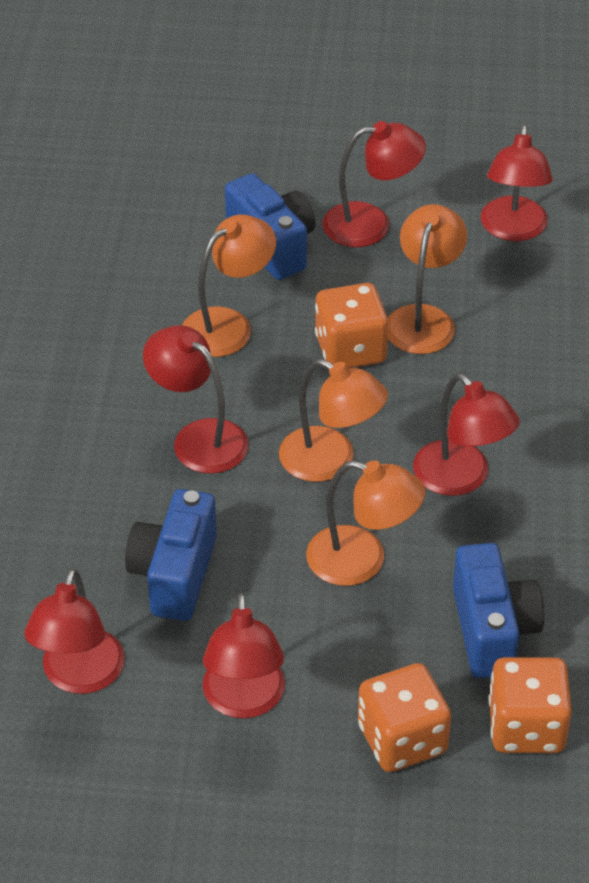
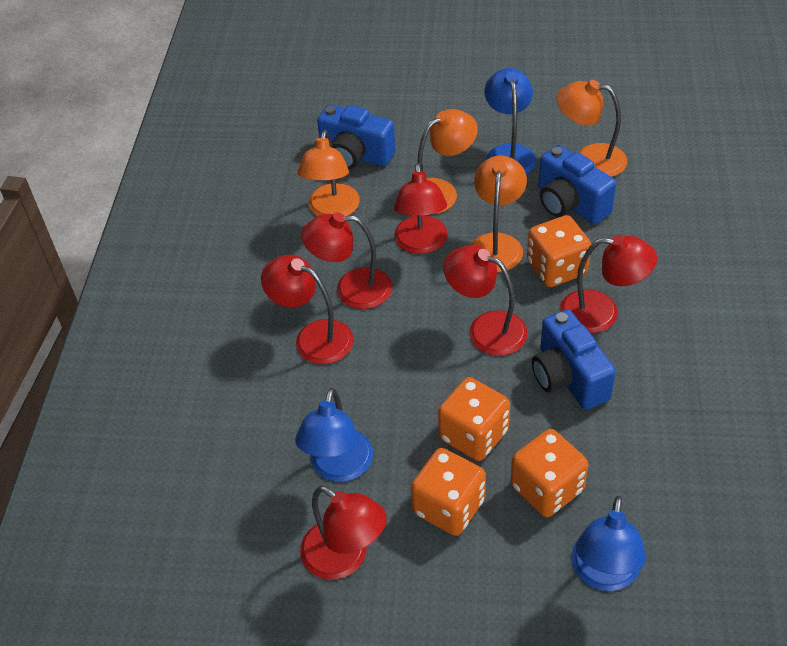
blue lamp: none = 0 -> [295,388,373,482] [485,68,536,175] [572,496,646,591] = 3
orange dice: [315,283,388,368] [358,663,451,772] [489,657,572,753] = 3 -> [411,448,486,536] [438,377,510,461] [511,429,589,517] [527,215,591,287] = 4

